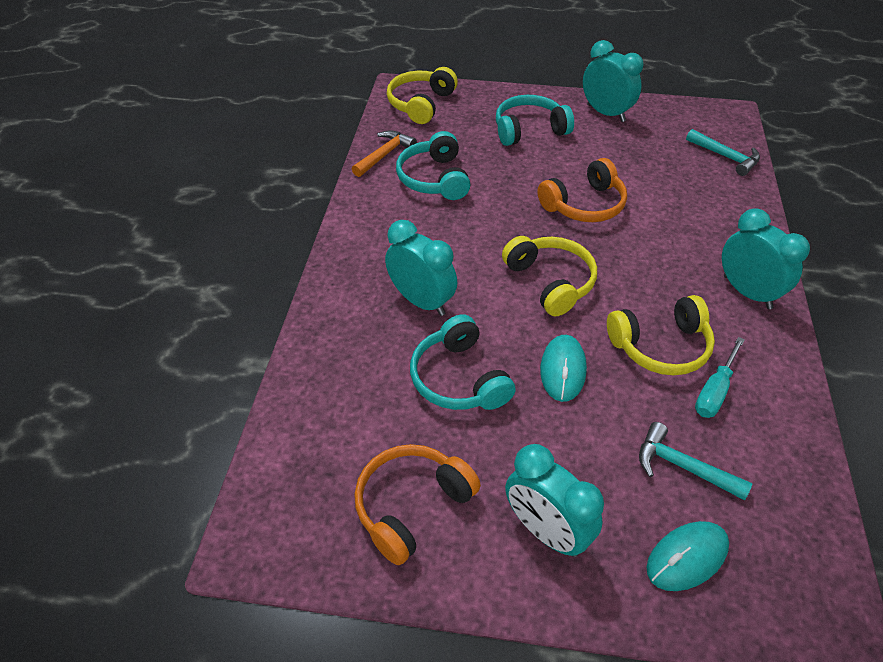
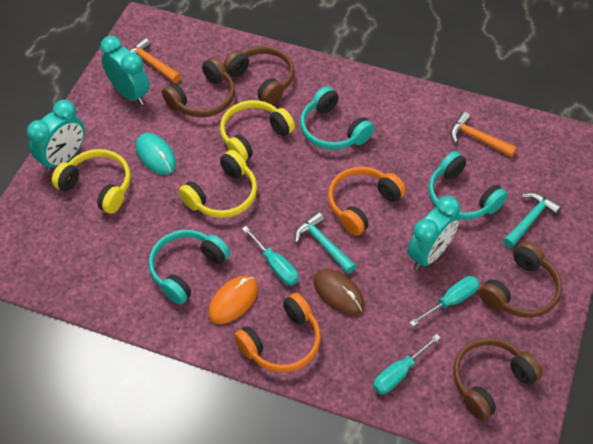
brown headphones: none = 0 -> [162,57,235,117] [223,46,294,105] [453,338,543,421] [479,241,562,318] = 4
brown mouse: none = 0 -> [314,269,365,315] = 1
orange hammer: [352,130,417,177] = 1 -> [129,38,181,83] [450,112,517,157] = 2
orange mouse: none = 0 -> [208,276,258,324] = 1
turquoise clock: [385,220,457,316] [505,444,604,557] [583,40,644,122] [722,208,810,309] = 4 -> [27,100,85,172] [100,36,150,105] [407,196,460,270] = 3
turquoise mouse: [540,335,587,402] [646,521,729,591] = 2 -> [136,133,176,175] = 1
turquoise screwdriver: [695,337,745,418] = 1 -> [242,226,298,286] [373,334,441,394] [410,276,480,326] = 3

